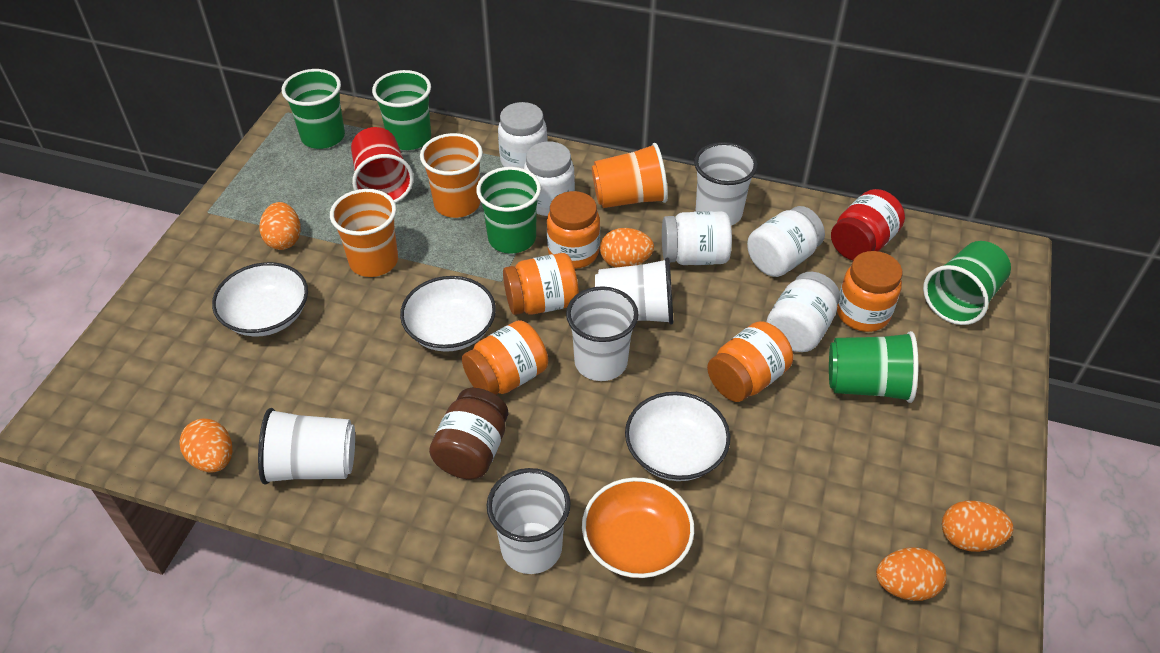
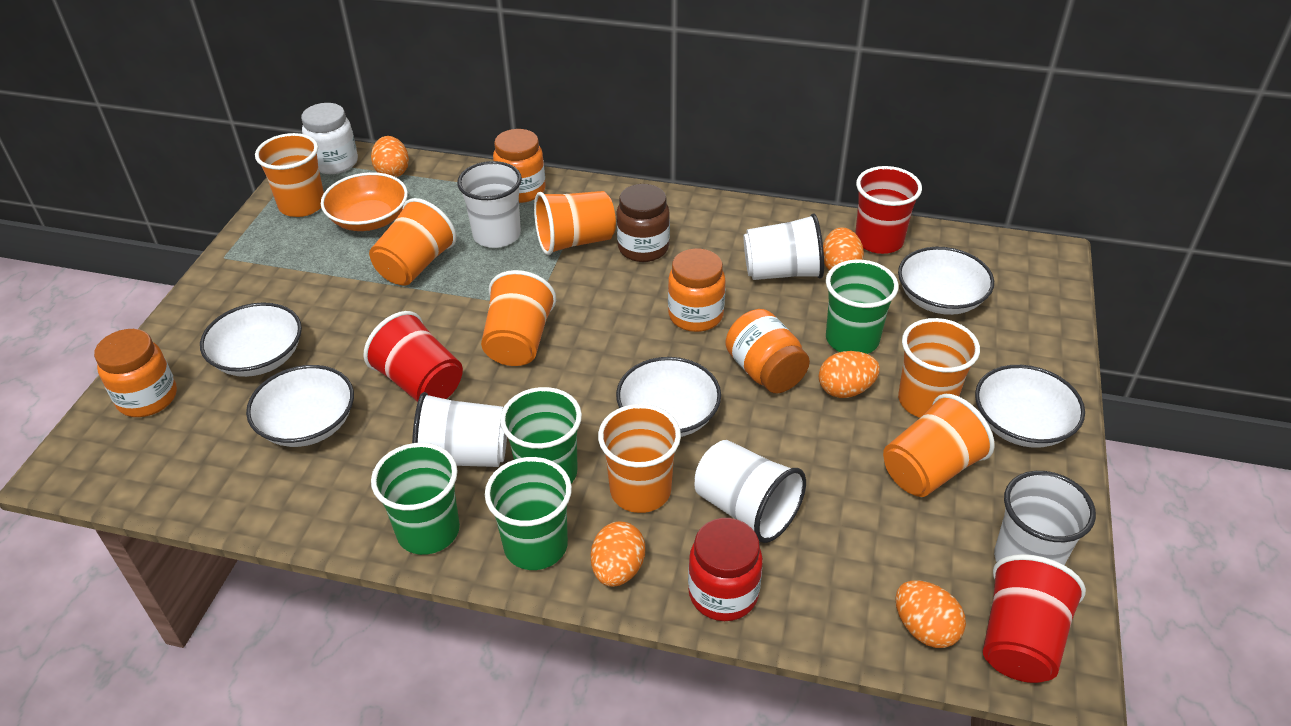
green cup: [282,69,345,149] [372,70,431,150] [476,167,541,254] [829,331,918,403] [923,241,1011,325] = 5 -> [371,443,460,555] [485,457,572,570] [500,387,582,484] [826,260,899,354] = 4
orange cup: [330,189,398,277] [420,133,483,218] [592,143,668,208] = 3 -> [255,133,324,217] [369,198,457,286] [481,270,556,366] [534,191,616,255] [598,404,681,513] [883,394,995,497] [898,318,980,418] = 7
orange jar: [462,320,548,395] [503,253,579,315] [547,191,600,269] [707,321,793,402] [837,251,902,332] = 5 -> [94,329,177,417] [493,129,546,203] [668,248,726,332] [725,309,810,393] = 4
red cup: [351,127,414,203] = 1 -> [363,311,463,402] [855,166,922,254] [983,554,1086,683] = 3
white bowl: [212,262,308,336] [400,276,496,352] [625,392,730,481] = 3 -> [200,302,302,377] [246,365,354,447] [616,357,721,437] [898,247,994,315] [975,365,1085,448] = 5
white jar: [498,102,548,169] [524,141,575,216] [662,211,732,265] [747,206,825,277] [767,272,840,352] = 5 -> [301,103,358,174] = 1

